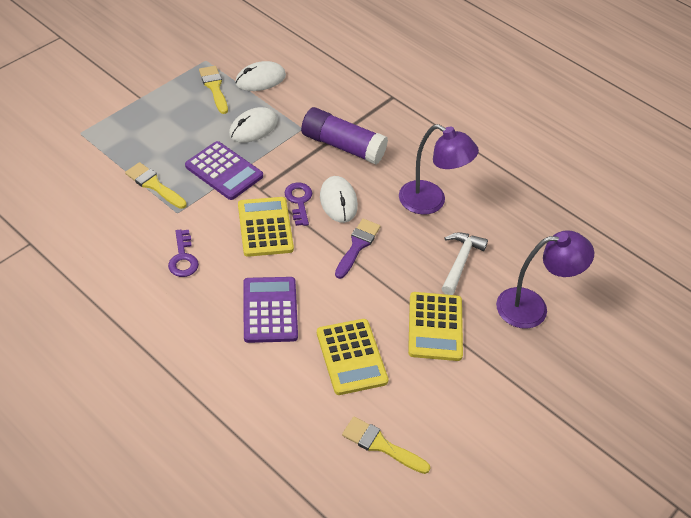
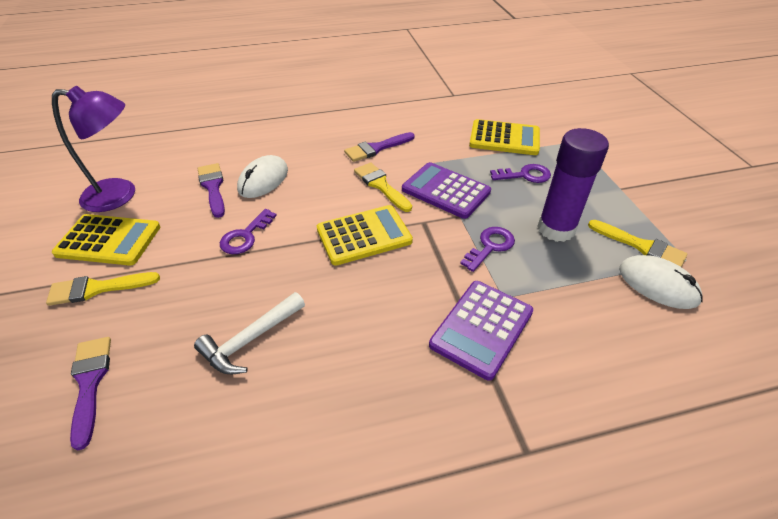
purple brush: [335,219,381,279] = 1 -> [70,337,111,450] [198,163,225,218] [344,132,415,162] = 3
purple key: [168,229,199,277] [284,183,312,226] = 2 -> [220,209,277,254] [460,227,515,272] [490,164,551,183] = 3
purple lamp: [399,124,479,215] [496,230,594,329] = 2 -> [52,86,135,212] = 1
white mouse: [229,107,278,143] [235,61,286,91] [320,176,358,223] = 3 -> [237,155,288,198] [619,255,703,309] = 2

